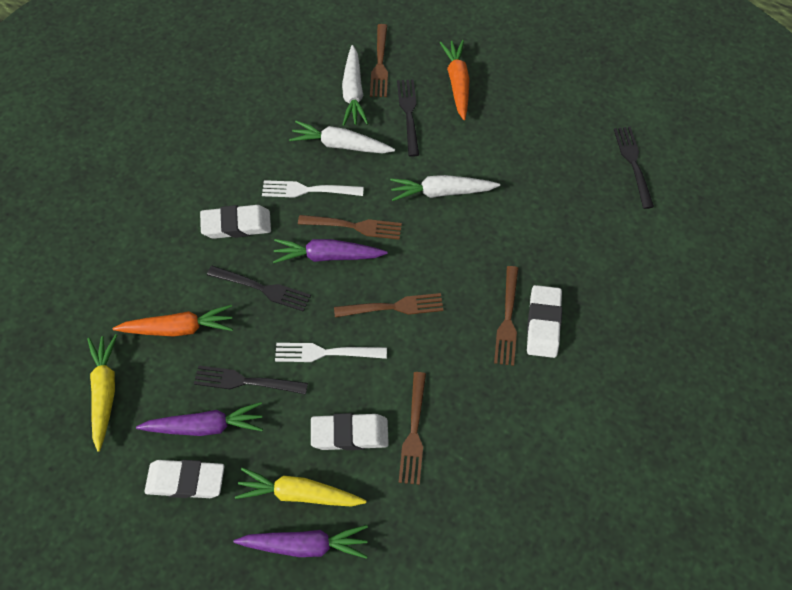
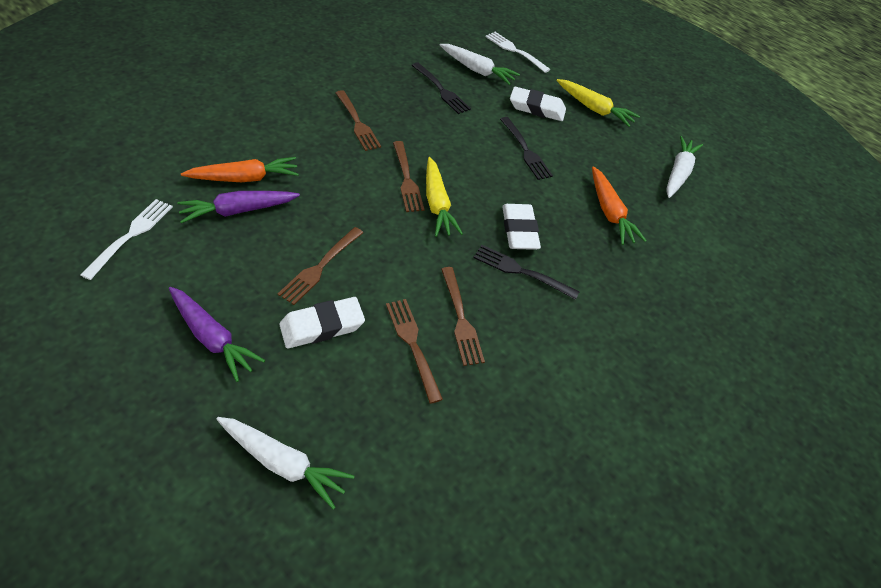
black fork: [194,365,308,395] [207,266,311,312] [397,79,419,157] [614,126,654,209] = 4 -> [412,63,471,114] [473,245,579,300] [500,117,553,180] = 3
purple carrot: [136,402,263,436] [234,525,368,559] [273,239,387,263] = 3 -> [169,287,265,382] [177,191,300,224] = 2
white eraser: [145,460,224,498] [200,205,271,239] [311,413,389,450] [527,285,562,358] = 4 -> [279,297,365,348] [502,204,541,250] [510,87,566,121] = 3

